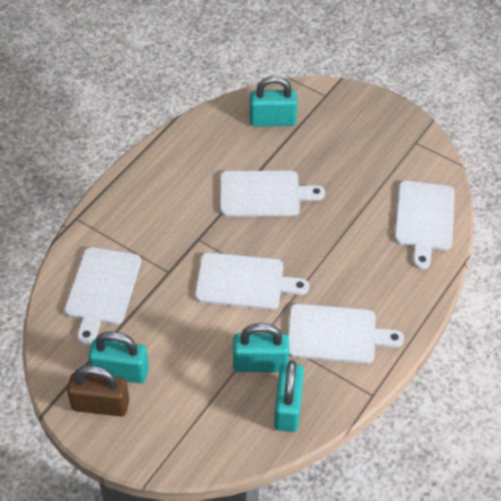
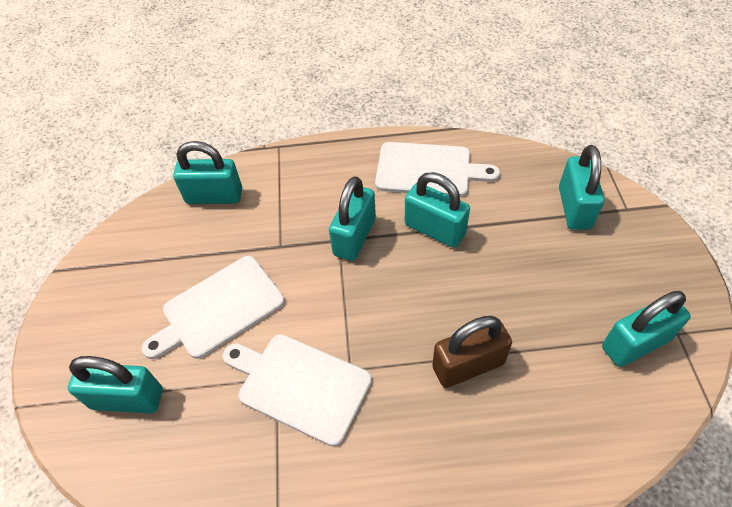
turquoise padlock: [88,331,149,383] [233,323,289,372] [250,76,297,127] [274,360,304,432] = 4 -> [68,356,163,414] [173,141,242,204] [329,176,376,261] [405,172,470,248] [559,145,604,230] [602,291,691,367] = 6
white cutting board: [65,247,141,345] [195,253,309,310] [220,171,325,216] [288,304,404,364] [394,181,455,269] = 5 -> [141,256,285,359] [223,334,372,447] [375,142,500,197] = 3

